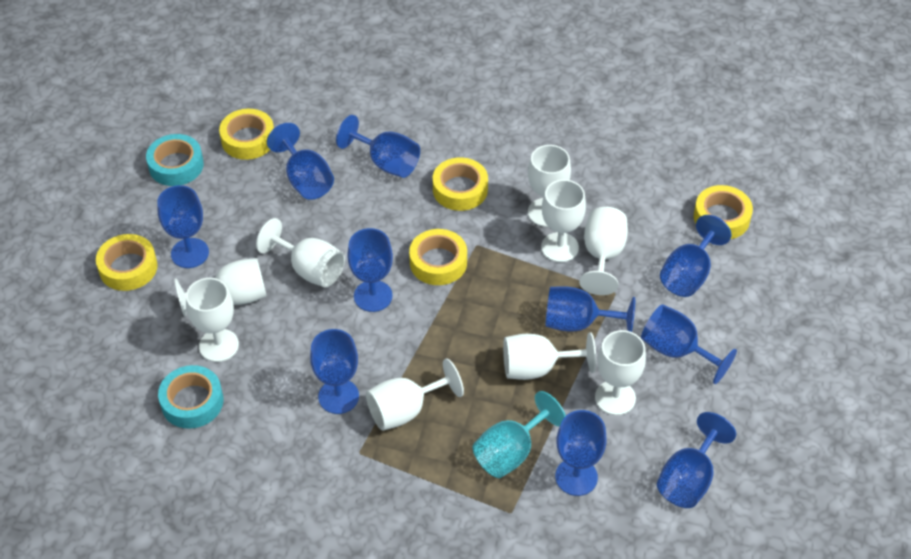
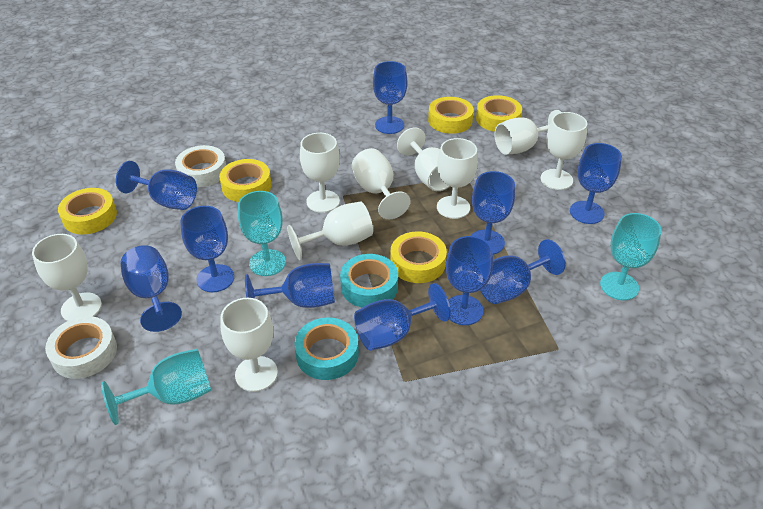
turquoise goblet: [473,391,566,478] = 1 -> [101,349,211,425] [238,191,286,276] [600,213,662,300] = 3
white tape: none = 0 -> [45,316,117,379] [175,145,226,187] = 2

